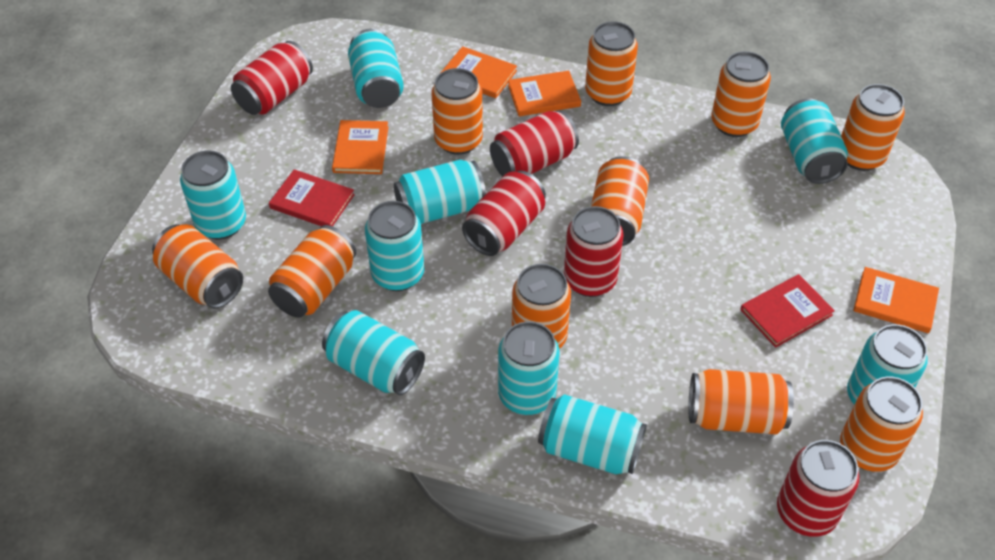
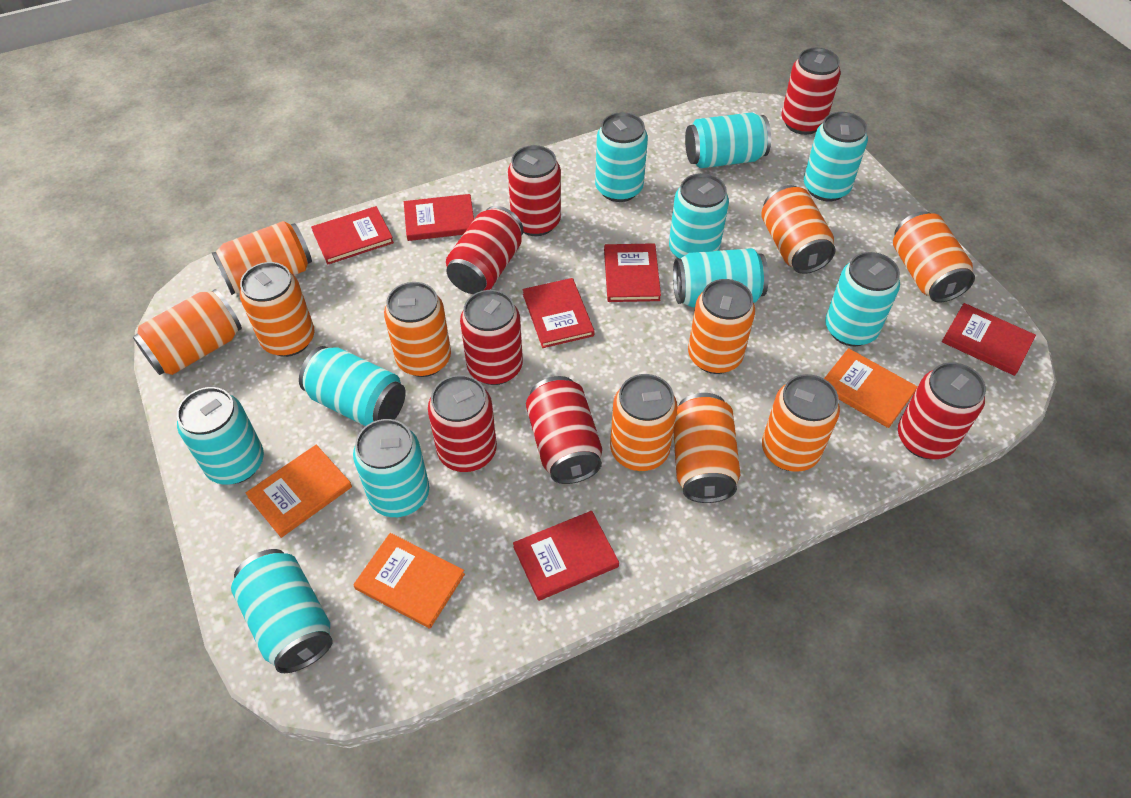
orange book: [332,120,389,174] [441,46,517,98] [508,70,581,116] [853,267,939,333] = 4 -> [246,445,352,538] [353,533,465,629] [824,348,918,428] = 3
red book: [269,169,355,226] [740,274,835,348] = 2 -> [311,206,394,265] [404,194,474,241] [513,511,619,601] [523,278,595,348] [604,243,661,302] [942,303,1036,376] = 6
red can: [231,41,313,115] [462,171,546,256] [490,110,579,177] [564,206,624,297] [777,440,859,537] = 5 -> [428,375,497,472] [446,206,523,294] [460,290,523,385] [508,145,561,236] [526,376,602,484] [782,48,841,135] [898,362,986,459] = 7
turquoise can: [180,151,246,240] [322,310,425,395] [348,29,404,108] [365,201,424,291] [394,160,486,224] [498,321,560,415] [538,394,647,474] [781,98,848,184] [847,324,928,405] = 9 -> [177,387,264,484] [231,549,333,673] [299,346,406,426] [353,419,429,517] [595,112,648,202] [669,173,729,258] [673,248,769,307] [685,112,771,168] [804,112,868,201] [825,252,900,346] = 10

